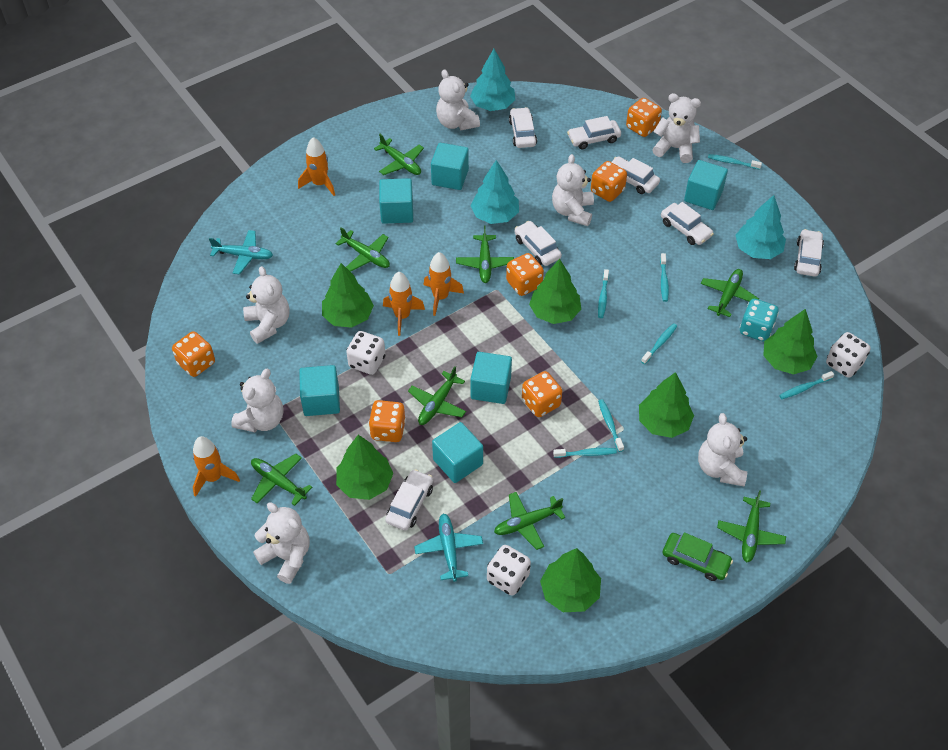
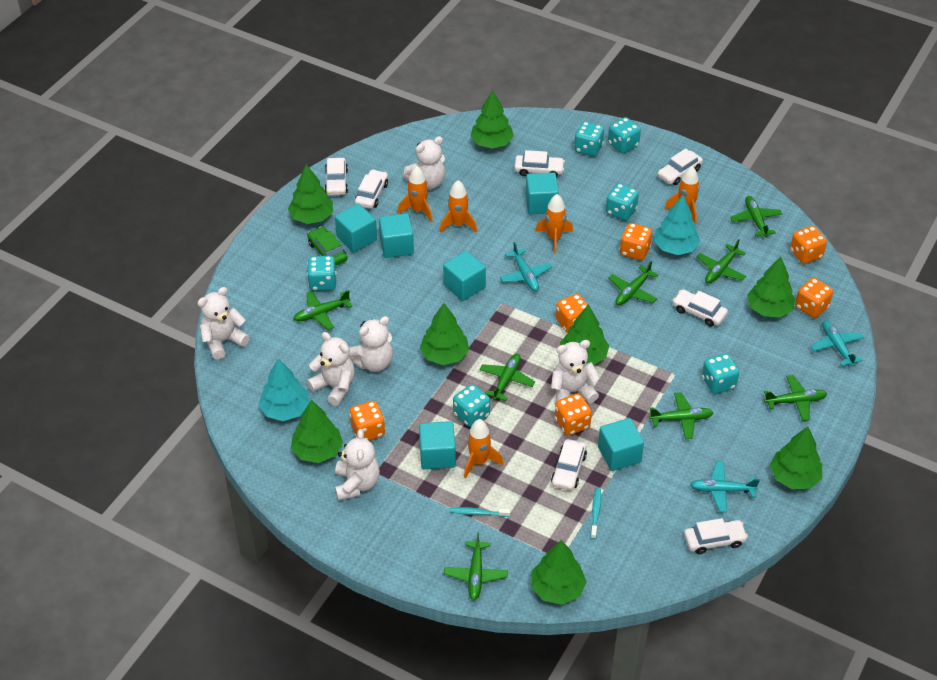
green tree: [322,263,374,328] [336,435,393,500] [529,259,581,324] [540,548,601,612] [639,372,694,438] [763,309,817,374] = 6 -> [288,164,333,224] [291,400,343,463] [420,303,469,365] [470,90,514,149] [531,540,586,605] [560,304,609,365] [747,257,795,317] [770,427,822,489] = 8
orange rocket: [193,436,240,497] [298,137,335,196] [383,272,425,336] [424,252,464,316] = 4 -> [398,166,432,222] [440,180,477,233] [464,419,503,478] [535,194,573,254] [664,166,700,224] = 5
turquoise dice: [740,299,779,342] = 1 -> [307,256,337,291] [453,384,490,427] [574,121,604,156] [606,183,639,221] [608,117,641,153] [702,353,739,394] = 6
turquoise plane: [209,230,273,275] [414,514,483,582] = 2 -> [500,242,552,291] [690,462,760,512] [810,320,864,366] = 3
turquoise toothbrush: [553,448,617,458] [598,269,609,318] [598,399,624,452] [641,323,677,364] [660,253,669,302] [708,154,762,170] [779,371,834,399] = 7 -> [450,507,510,517] [591,488,601,539] = 2
turquoise tree: [470,49,515,111] [470,160,519,224] [735,195,786,259] = 3 -> [259,358,309,421] [654,195,700,255] = 2
white dice: [346,331,385,375] [487,545,531,596] [826,332,870,378] = 3 -> none = 0
white teddy bear: [231,369,283,432] [243,266,290,344] [253,502,310,584] [436,69,480,130] [552,154,594,226] [652,93,701,163] [698,413,747,486] = 7 -> [198,287,250,360] [307,332,355,406] [335,429,380,501] [349,316,393,372] [403,136,445,189] [551,340,600,403] = 6

